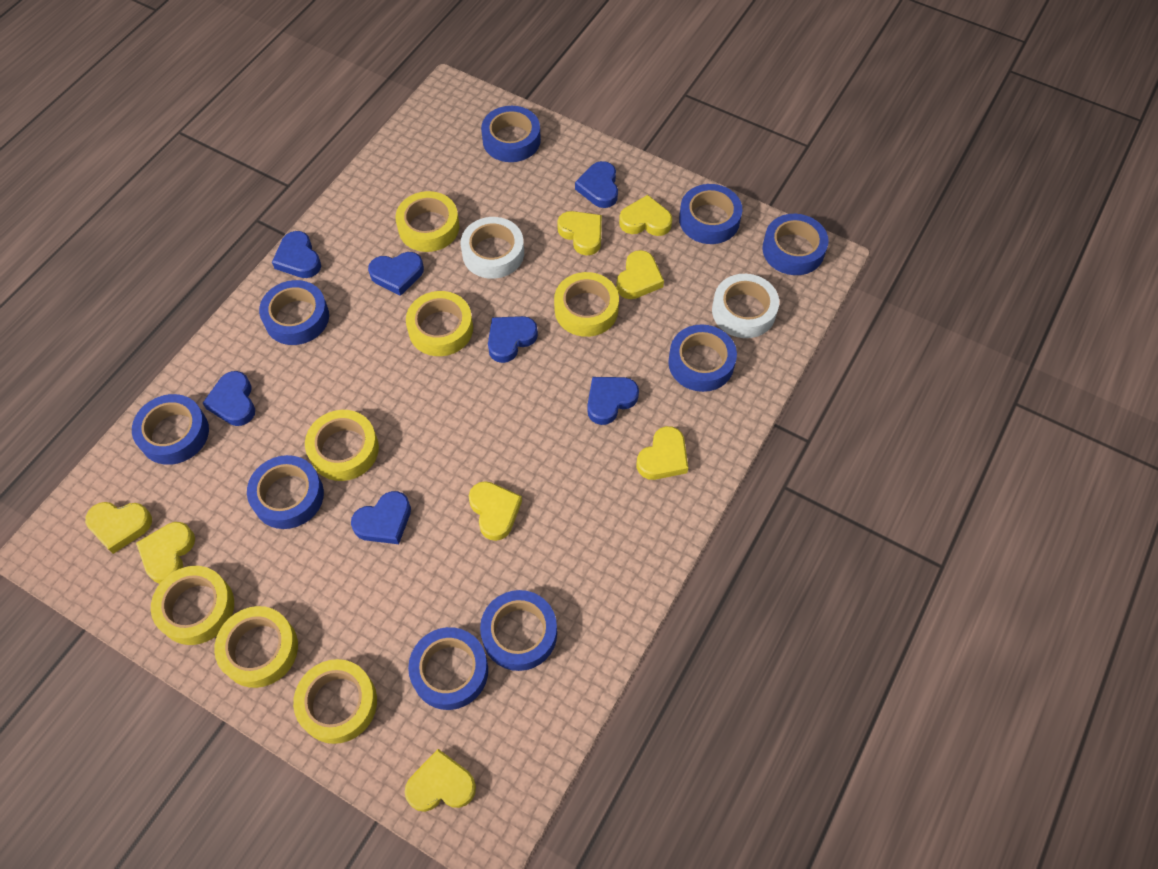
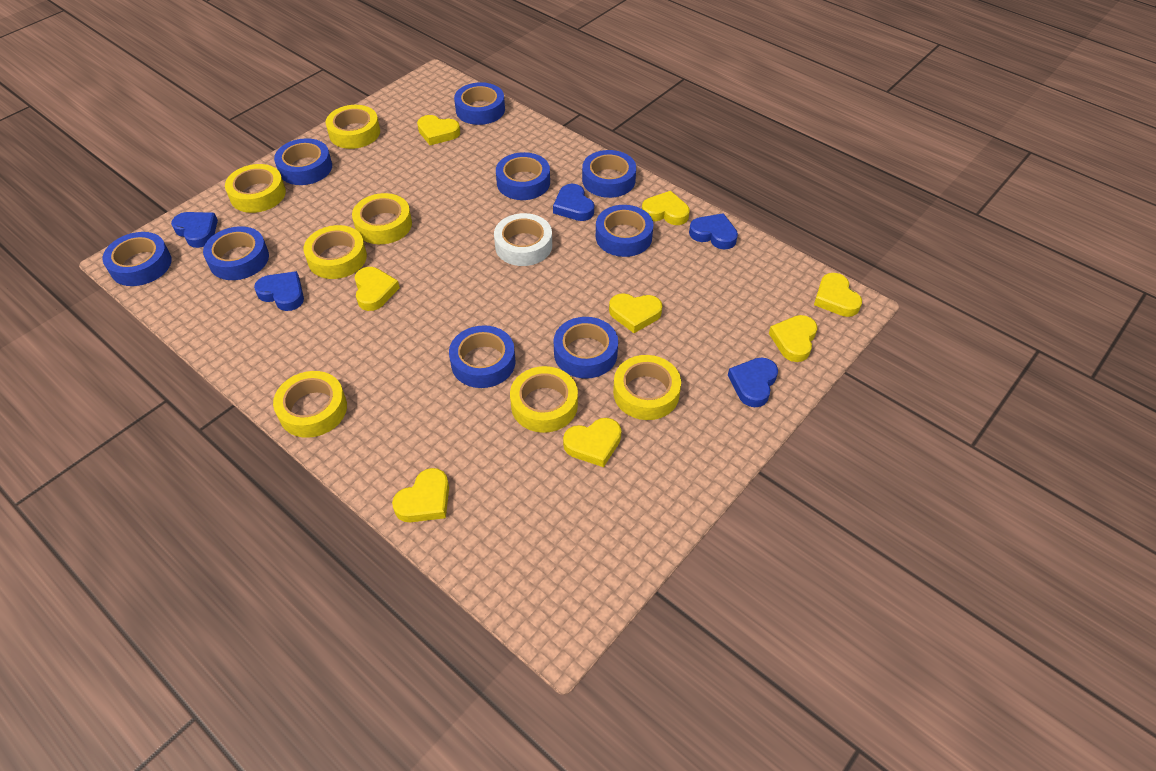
blue heart: [202,371,255,426] [272,231,321,278] [351,491,411,544] [368,252,424,296] [488,316,538,363] [575,161,618,208] [587,377,639,425] = 7 -> [171,212,218,248] [254,271,304,311] [553,184,594,221] [689,213,738,250] [728,358,778,407] = 5
white tape: [461,217,524,279] [712,274,779,338] = 2 -> [494,213,552,266] = 1

